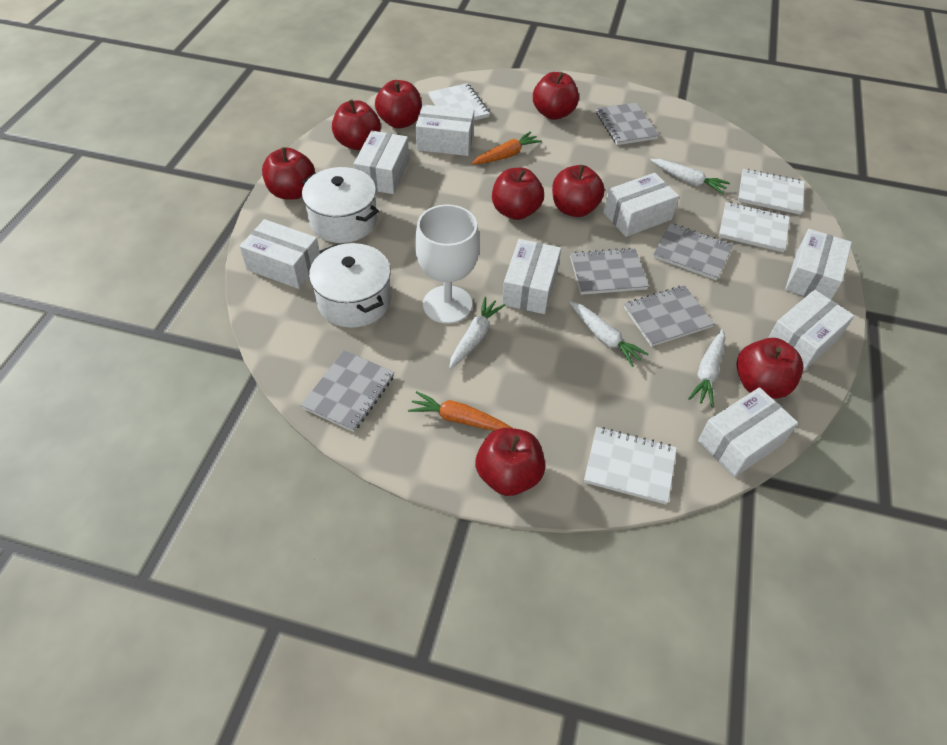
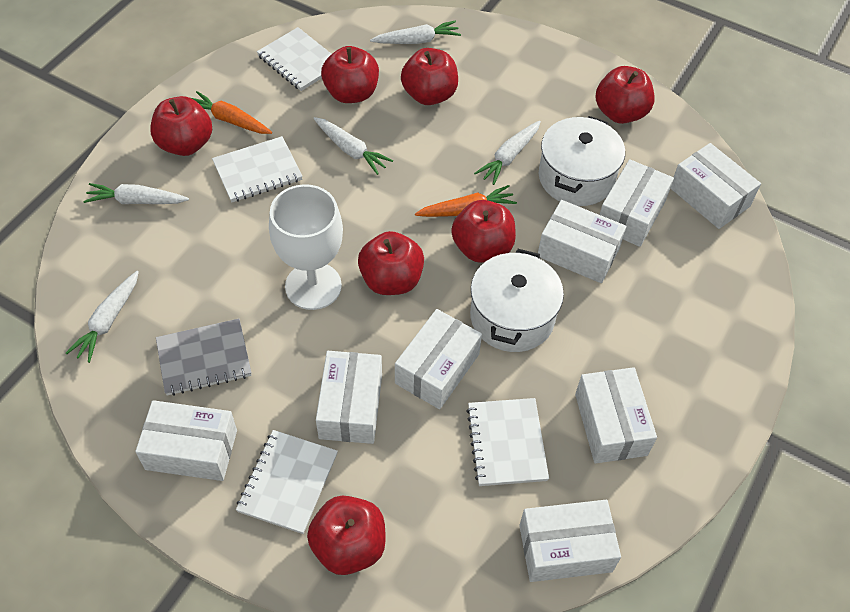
grey notebook: [301,350,394,432] [570,248,649,295] [596,102,659,145] [624,285,714,347] [653,223,733,281] = 5 -> [156,319,251,396] = 1
red apple: [262,147,315,200] [332,99,381,150] [375,80,422,129] [476,428,545,496] [492,168,544,220] [533,72,579,120] [552,165,604,217] [736,338,803,399] = 8 -> [150,96,212,156] [307,496,386,575] [321,46,379,103] [358,231,424,295] [401,48,458,105] [451,200,516,263] [596,66,655,124] = 7
white carrot: [449,297,505,369] [570,301,648,367] [650,159,730,194] [688,329,725,407] = 4 -> [66,271,139,363] [84,183,189,204] [313,117,393,175] [370,20,461,44] [474,121,541,185] = 5

